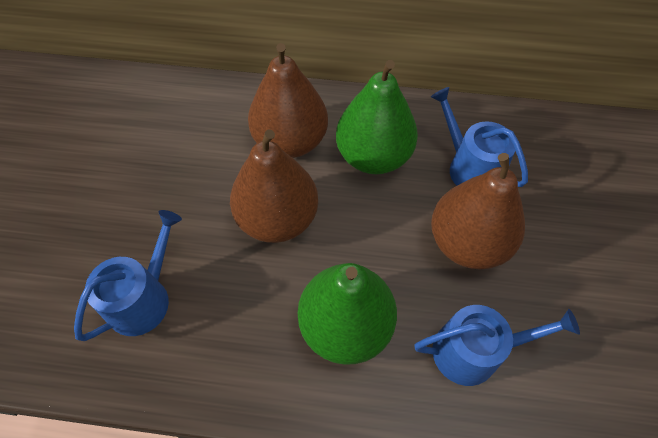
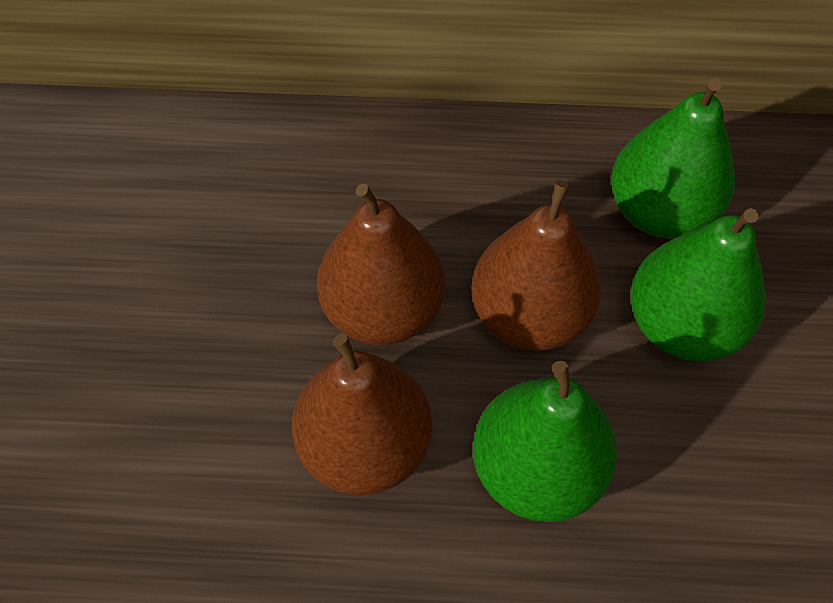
blue watering can: [74,210,182,341] [414,305,580,386] [431,87,528,187] = 3 -> none = 0
green pear: [298,263,397,365] [336,60,418,174] = 2 -> [473,361,617,522] [611,78,735,238] [630,208,766,361] = 3

